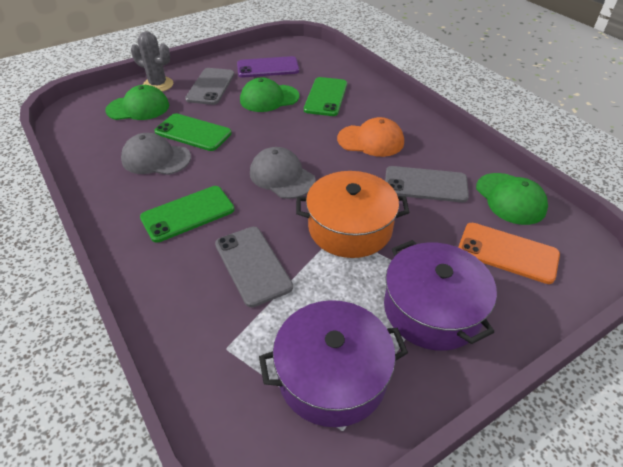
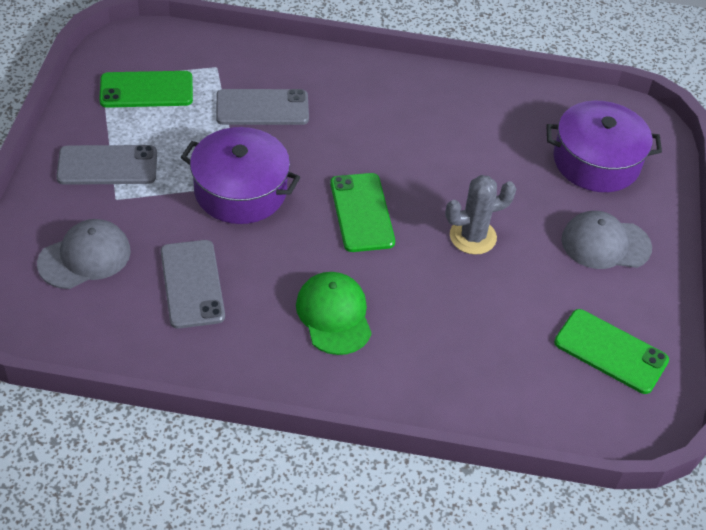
green cap: [105,85,169,120] [240,77,300,112] [476,173,548,225] = 3 -> [296,272,372,355] = 1
orange cap: [337,117,404,157] = 1 -> none = 0
orange phone: [458,223,560,284] = 1 -> none = 0
orange pot: [296,171,410,258] = 1 -> none = 0
purple phone: [237,56,299,77] = 1 -> none = 0

